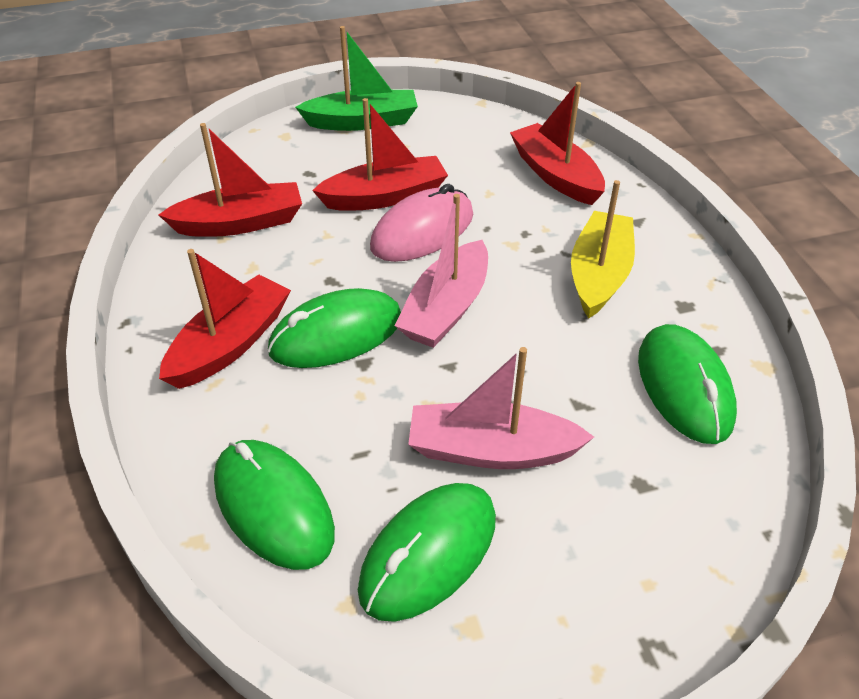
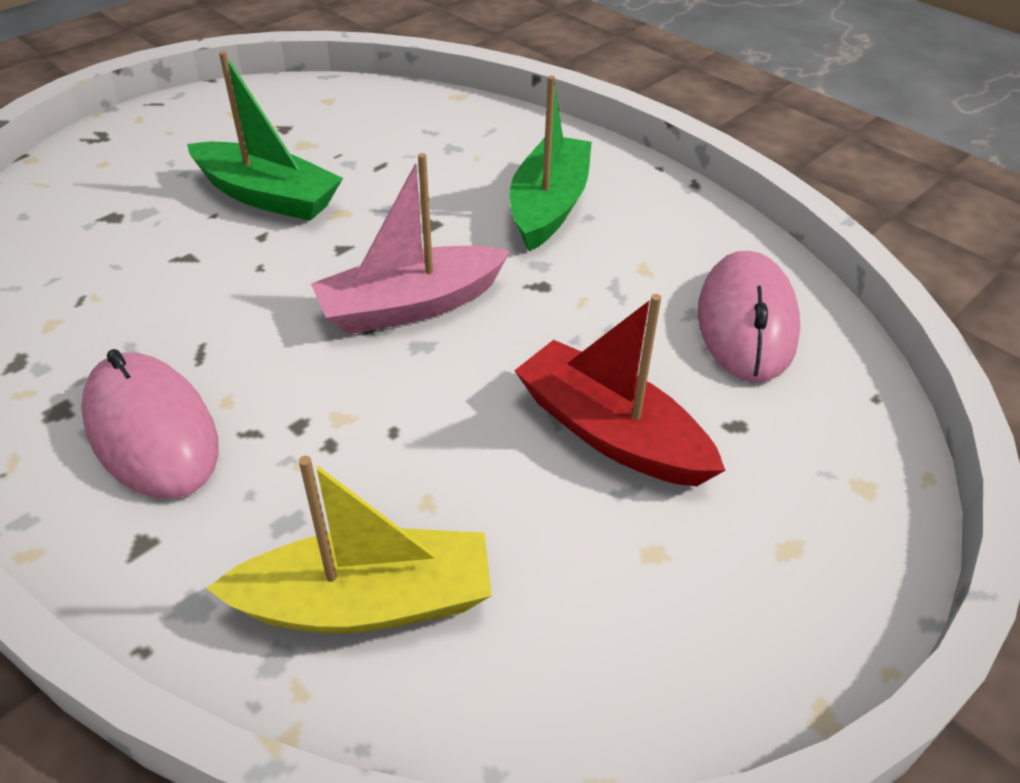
green boat: [295,26,418,131] = 1 -> [187,51,343,221] [510,75,592,251] = 2
green mouse: [214,440,335,570] [268,288,401,368] [358,483,496,622] [638,324,737,444] = 4 -> none = 0
pink boat: [395,194,488,348] [408,347,594,469] = 2 -> [311,153,510,334] = 1
pink mouse: [370,184,473,262] = 1 -> [81,349,219,499] [698,251,800,382] = 2
red boat: [159,123,302,237] [159,249,291,389] [312,98,448,211] [510,82,605,205] = 4 -> [514,294,726,486] = 1

